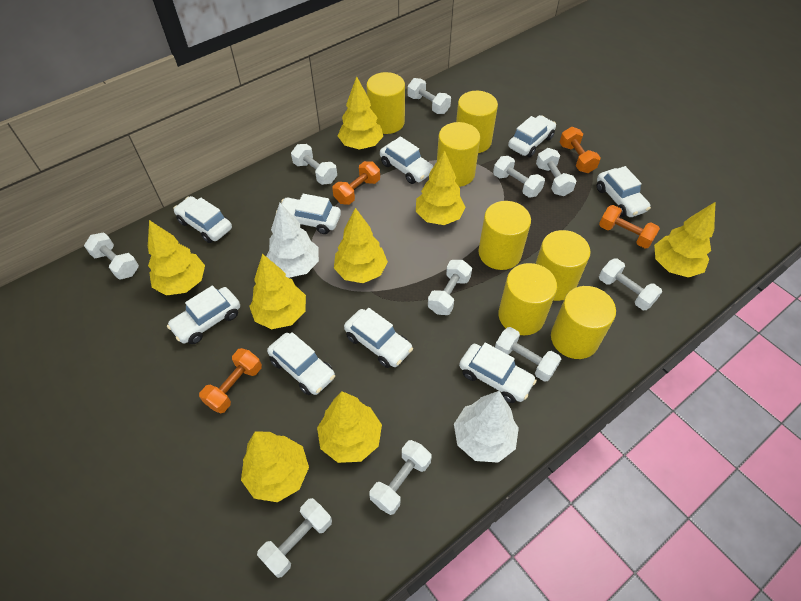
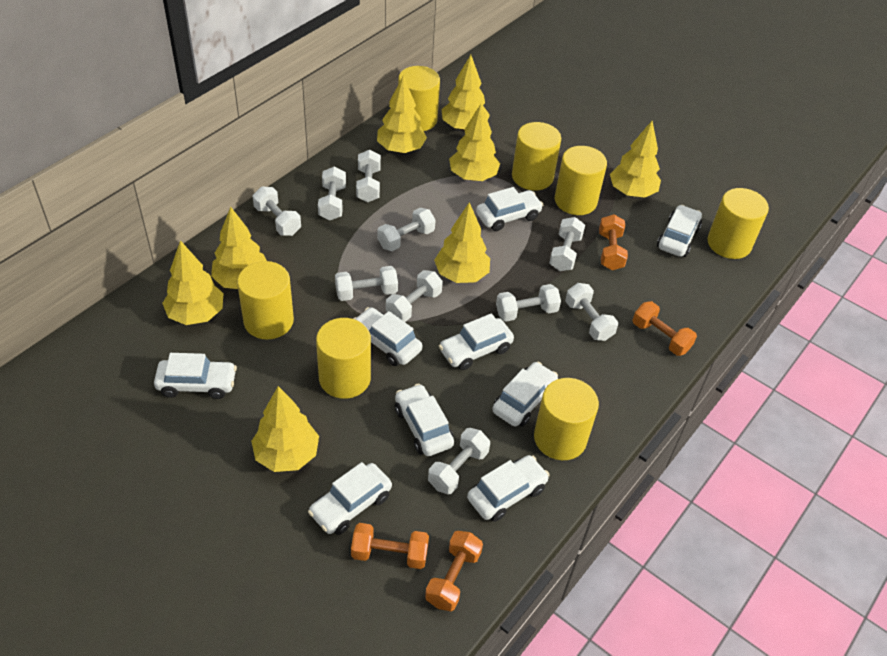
white tree: [266,203,319,278] [454,391,519,463] = 2 -> none = 0

